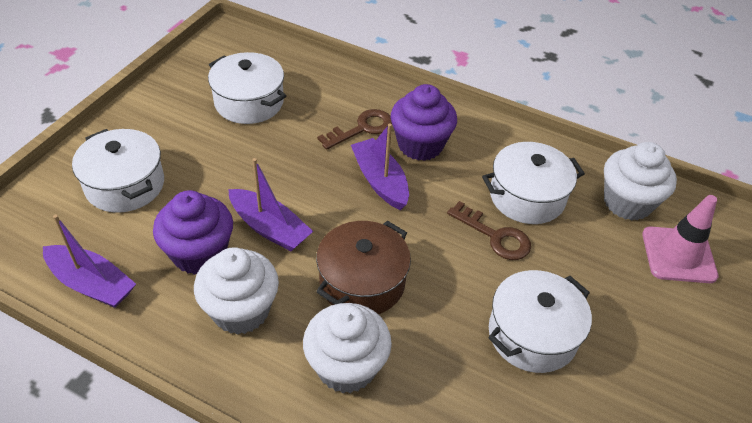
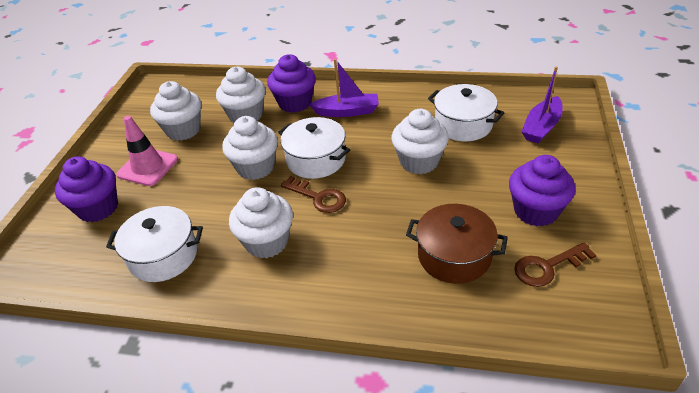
purple boat: [43,215,136,308] [228,158,313,251] [351,124,409,210] = 3 -> [309,59,379,117] [522,67,563,143] = 2
purple cupcake: [153,190,233,275] [391,84,457,161] = 2 -> [55,156,118,222] [267,54,316,113] [509,155,575,227] = 3
white cupcake: [194,247,279,335] [303,303,392,393] [604,142,677,221] = 3 -> [150,81,201,141] [216,67,265,124] [222,116,278,180] [229,187,293,258] [391,109,449,175] = 5
white pot: [72,129,164,213] [208,52,286,124] [482,142,585,224] [488,270,592,373] = 4 -> [106,206,203,282] [278,117,350,179] [428,84,504,142] = 3

